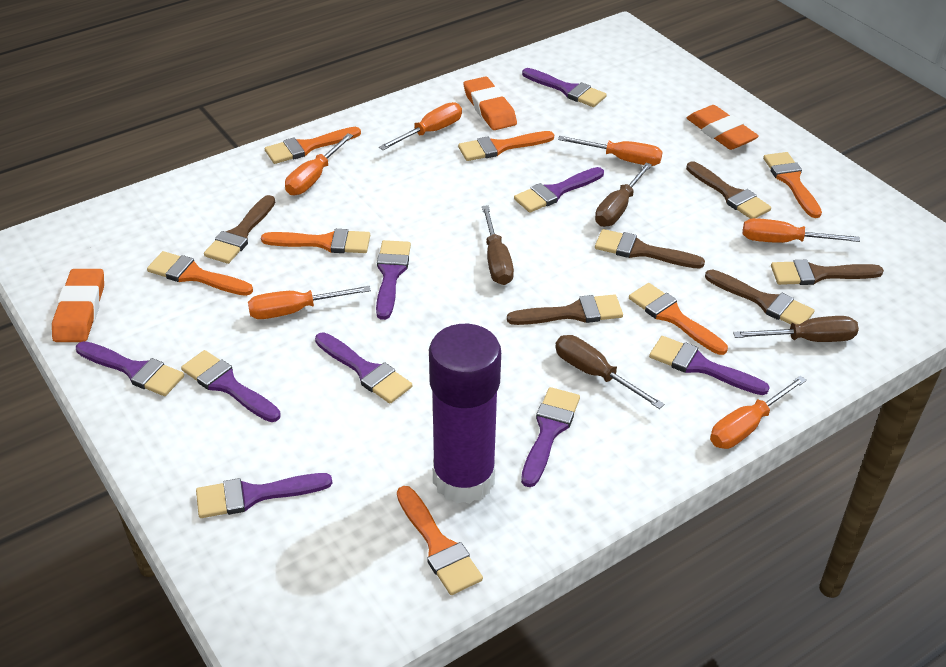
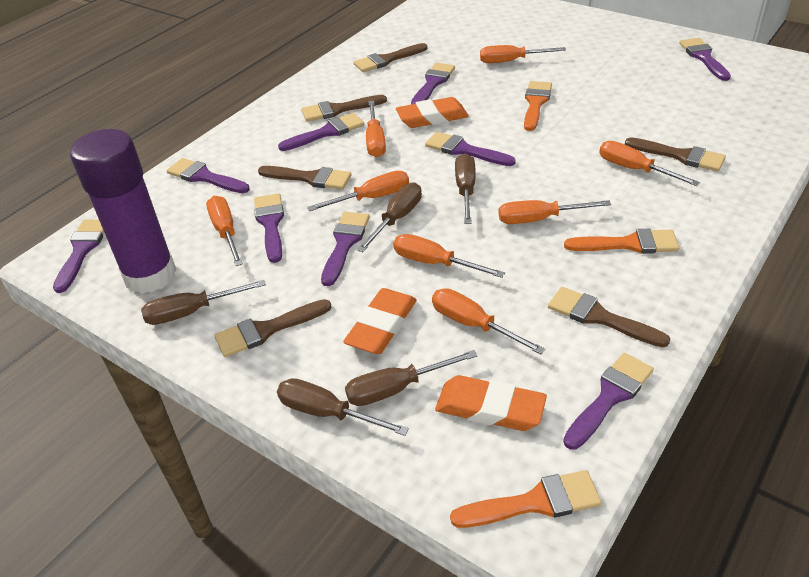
brown screwdriver: [482,205,514,285] [555,335,664,409] [595,163,652,227] [733,316,859,342] = 4 -> [141,280,266,325] [277,378,409,436] [345,350,477,406] [357,182,422,252] [455,153,475,224] = 5
orange brush: [147,251,253,296] [261,229,370,253] [265,127,361,164] [397,486,483,595] [458,131,554,161] [629,283,728,355] [763,152,822,218] = 7 -> [450,470,602,528] [524,81,552,131] [564,229,679,254] = 3
orange screwdriver: [248,286,371,319] [285,133,353,195] [379,102,462,150] [558,136,663,166] [710,376,807,449] [743,218,860,243] = 6 -> [206,196,243,266] [307,171,409,211] [366,101,386,157] [394,234,505,278] [432,288,546,355] [480,45,566,63] [499,200,611,224] [599,141,700,186] = 8

